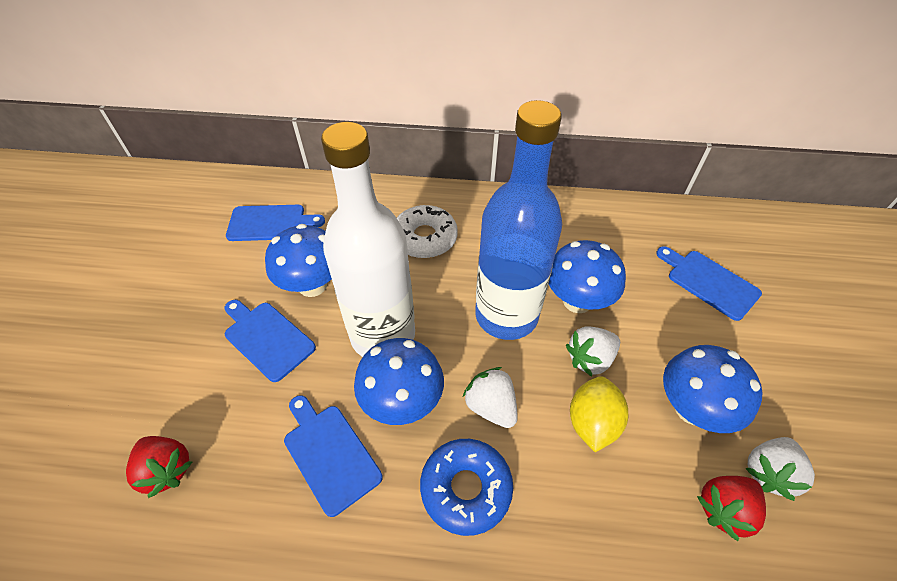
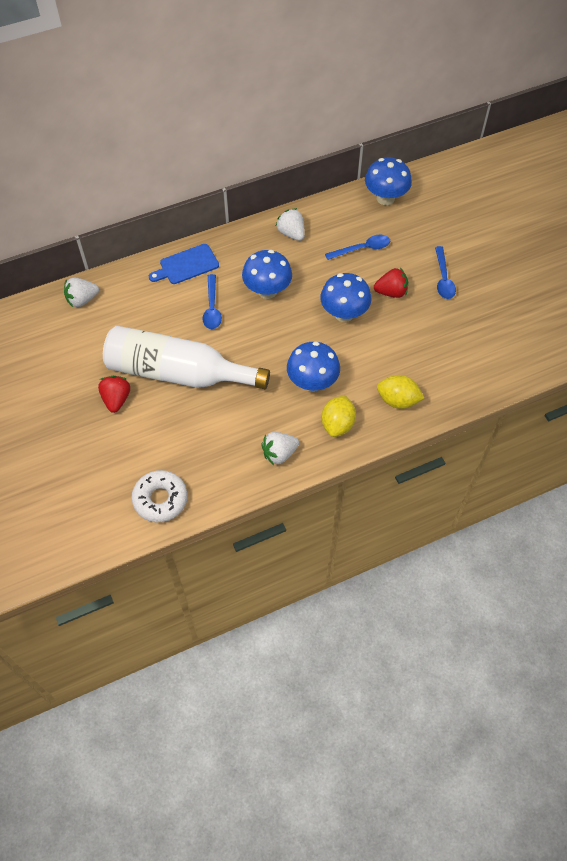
blue bottle: [475,100,562,340] = 1 -> none = 0
blue cutting board: [225,300,316,382] [226,205,325,241] [284,395,383,517] [656,246,762,321] = 4 -> [149,244,219,284] = 1
blue donut: [420,439,513,536] = 1 -> none = 0
blue spoon: none = 0 -> [203,274,222,329] [325,235,390,260] [435,246,456,299] = 3
yellow lemon: [570,376,628,452] = 1 -> [322,395,356,437] [377,375,424,409] = 2

